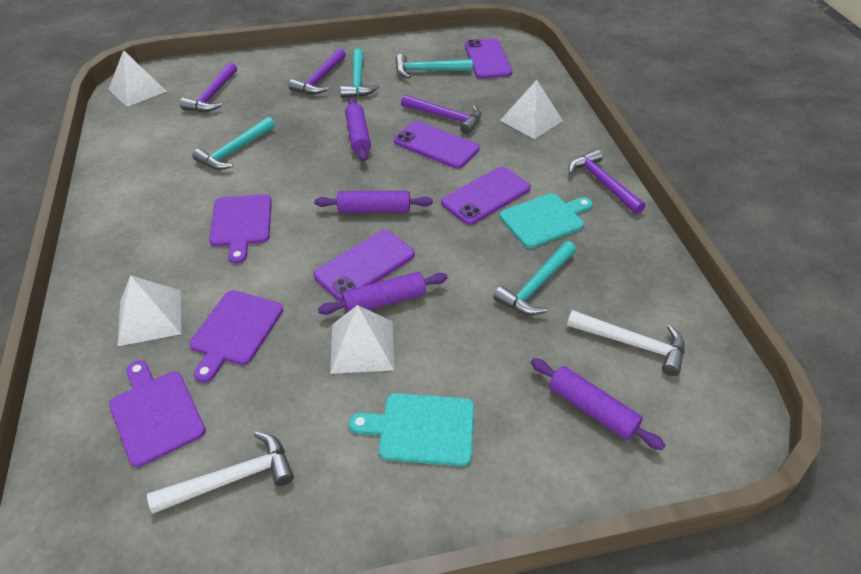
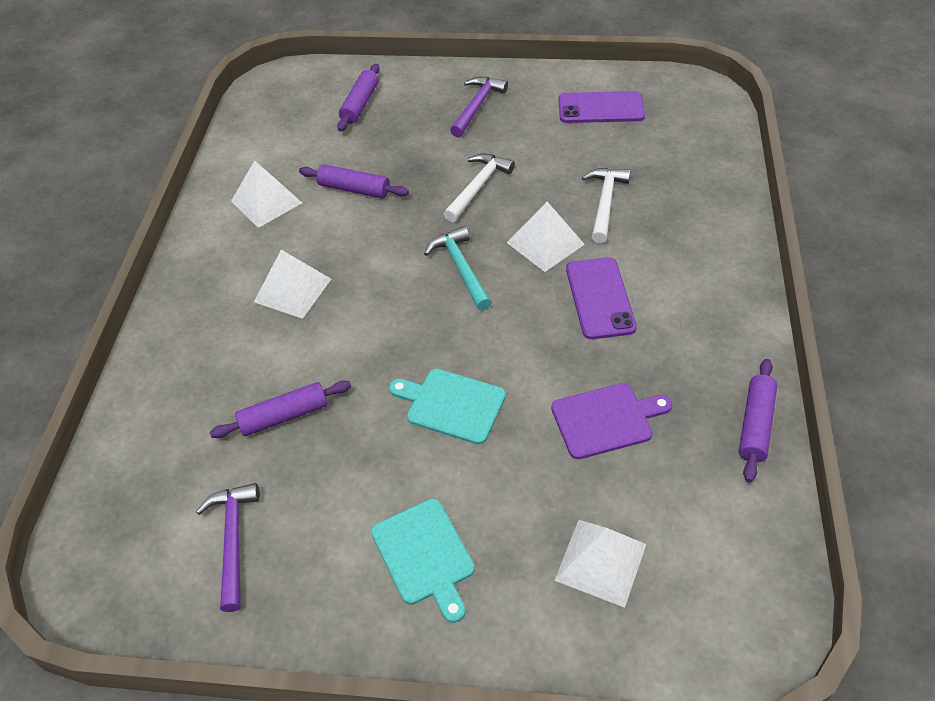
purple cutting board: [109,360,206,467] [190,290,283,383] [209,194,272,264] = 3 -> [551,383,672,459] = 1
purple hammer: [180,62,237,112] [289,48,346,94] [401,95,481,134] [569,149,646,215] = 4 -> [196,483,260,612] [450,77,508,137] = 2
purple phone: [313,230,415,301] [394,121,480,169] [441,167,531,225] [465,38,512,79] = 4 -> [558,91,645,123] [566,257,637,339] = 2
turquoise hammer: [192,117,275,170] [340,49,379,98] [396,54,473,79] [493,241,576,315] = 4 -> [424,226,492,311] = 1

